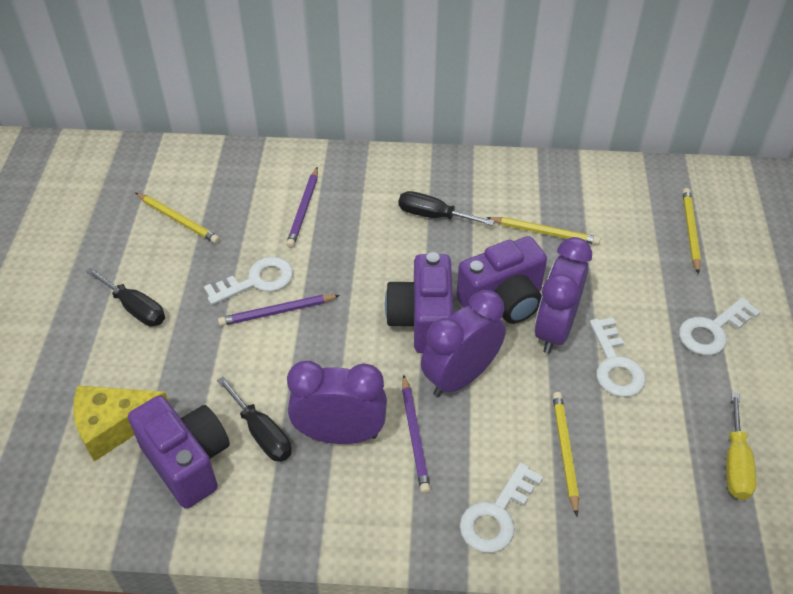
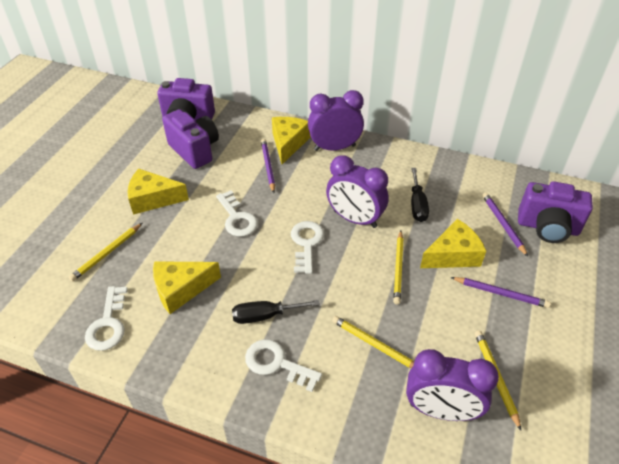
black screwdriver: [86,268,165,326] [217,376,292,462] [398,191,494,226] = 3 -> [232,300,320,324] [411,168,429,222] = 2
yellow cheese: [73,386,169,462] = 1 -> [127,169,189,215] [153,261,221,314] [272,117,311,164] [420,219,486,268] = 4
yellow screwdriver: [726,392,756,500] = 1 -> none = 0

